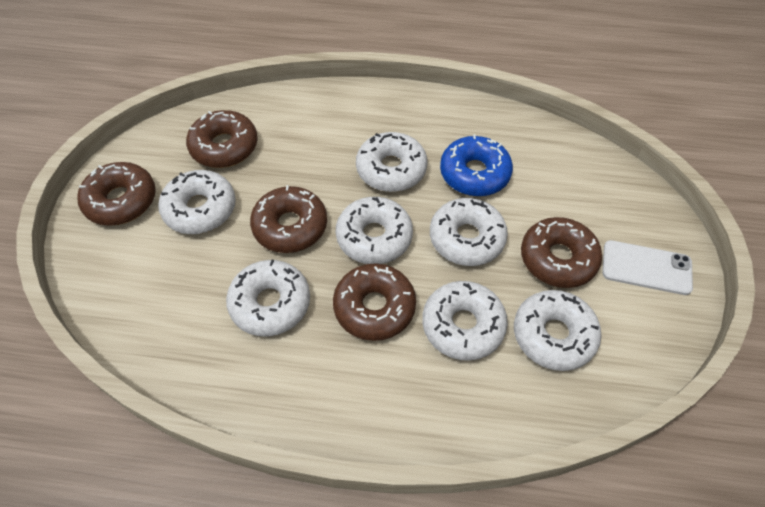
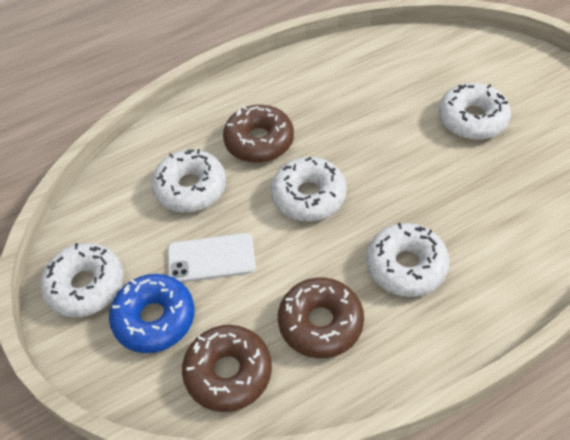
brown donut: [77,162,156,226] [186,110,258,168] [250,185,327,253] [333,263,416,341] [521,217,602,288] = 5 -> [182,325,272,412] [223,105,294,163] [278,278,364,358] = 3
white donut: [158,170,236,234] [226,260,310,337] [336,197,413,264] [356,132,427,192] [422,281,508,361] [430,198,508,266] [514,290,602,371] = 7 -> [40,243,124,318] [151,149,226,213] [271,157,347,221] [366,223,450,297] [438,83,511,140] = 5

